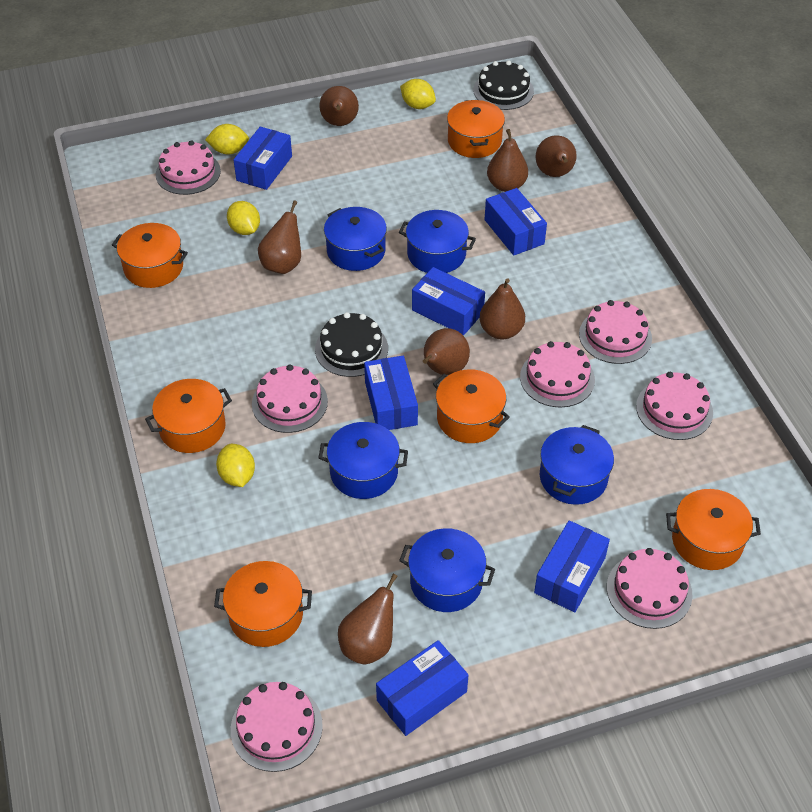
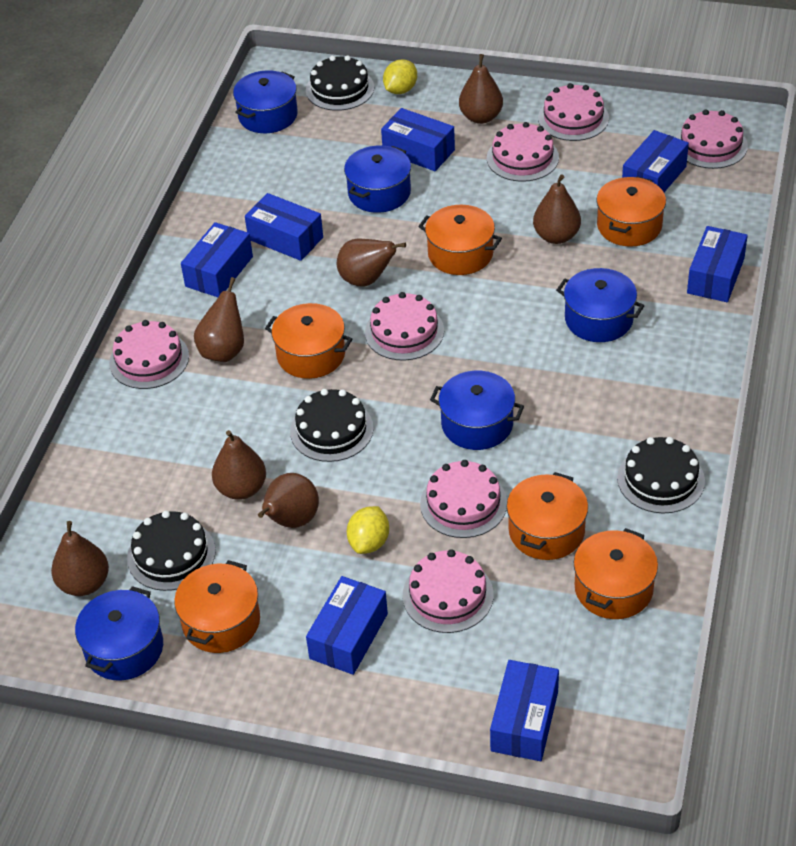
black cake: [315,312,388,377] [473,60,534,110] = 2 -> [127,511,216,591] [290,389,374,462] [306,55,374,111] [617,437,705,513] = 4
blue box: [234,127,292,190] [364,356,418,430] [376,640,468,736] [412,267,485,335] [485,188,547,255] [534,520,610,612] = 6 -> [181,222,253,297] [245,193,323,261] [306,576,388,675] [381,108,455,171] [490,660,559,761] [622,130,689,192] [687,226,748,302] = 7
yellow lemon: [205,124,249,155] [216,444,255,487] [227,201,260,235] [400,79,436,109] = 4 -> [347,506,389,554] [383,59,417,94] = 2

